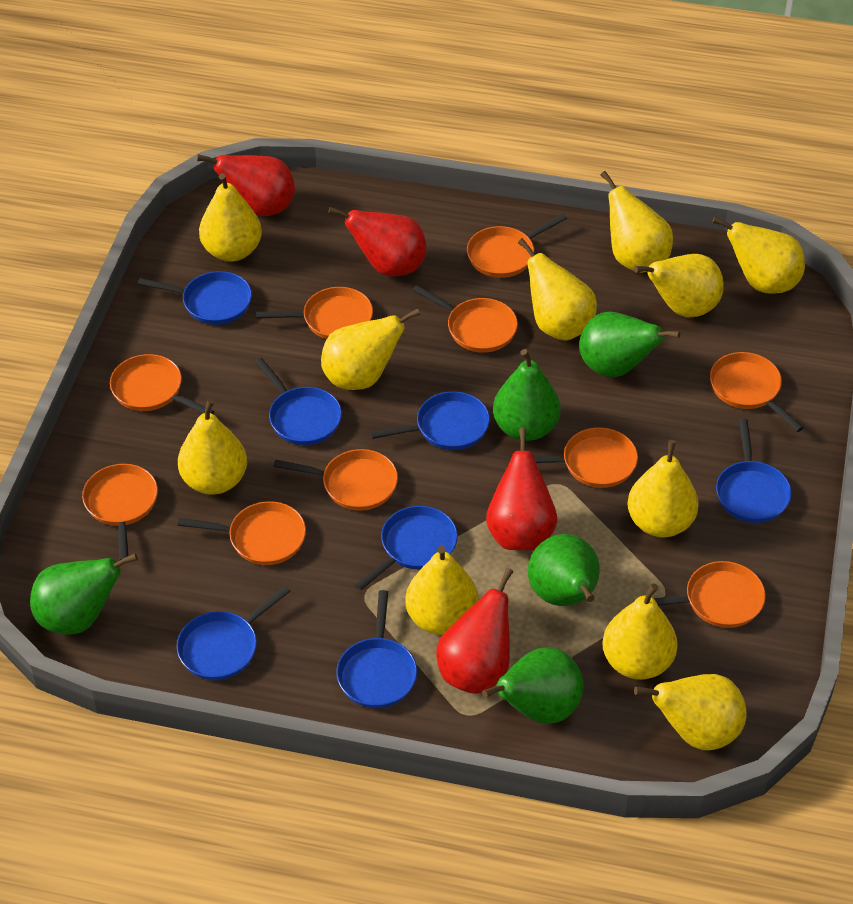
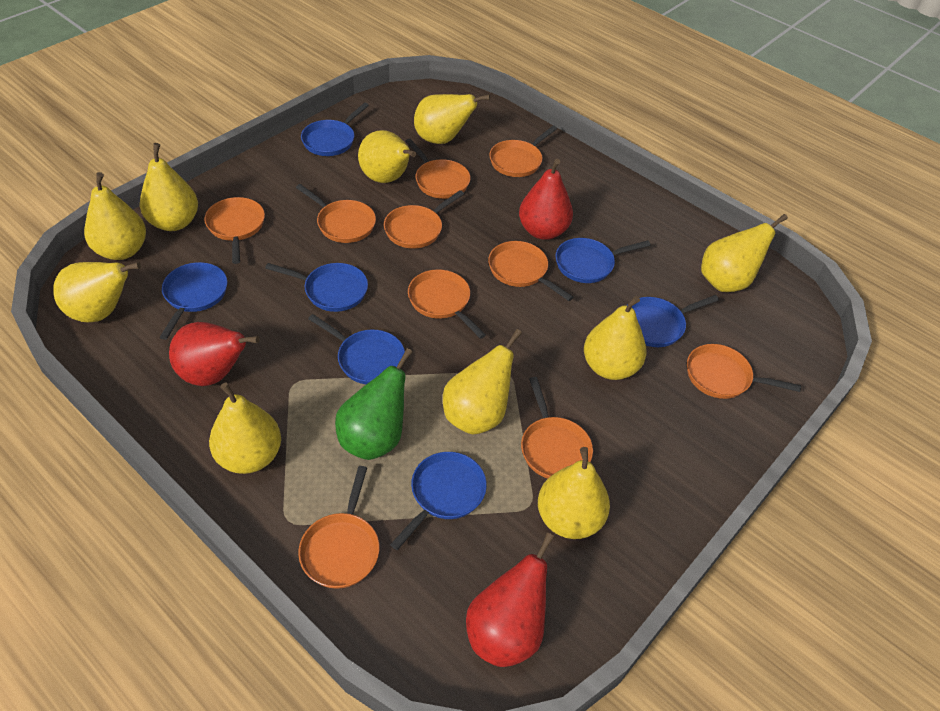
green pear: [30,553,138,635] [482,647,583,724] [493,349,561,441] [528,534,600,606] [579,312,680,378] = 5 -> [335,348,413,460] = 1
red pear: [197,154,295,216] [328,207,427,276] [436,568,513,694] [486,428,557,550] = 4 -> [169,322,260,386] [466,533,554,667] [519,159,573,240] = 3
yellow pear: [178,399,247,495] [199,173,262,262] [321,308,420,390] [405,546,479,635] [518,238,597,341] [601,171,673,273] [602,584,678,680] [627,440,699,538] [634,254,724,318] [634,674,747,750] [712,217,805,294] = 11 -> [53,262,141,322] [84,172,146,260] [140,143,198,231] [209,382,281,474] [358,130,416,183] [414,94,490,144] [443,329,522,435] [538,447,610,539] [584,296,646,380] [701,214,788,292] = 10

